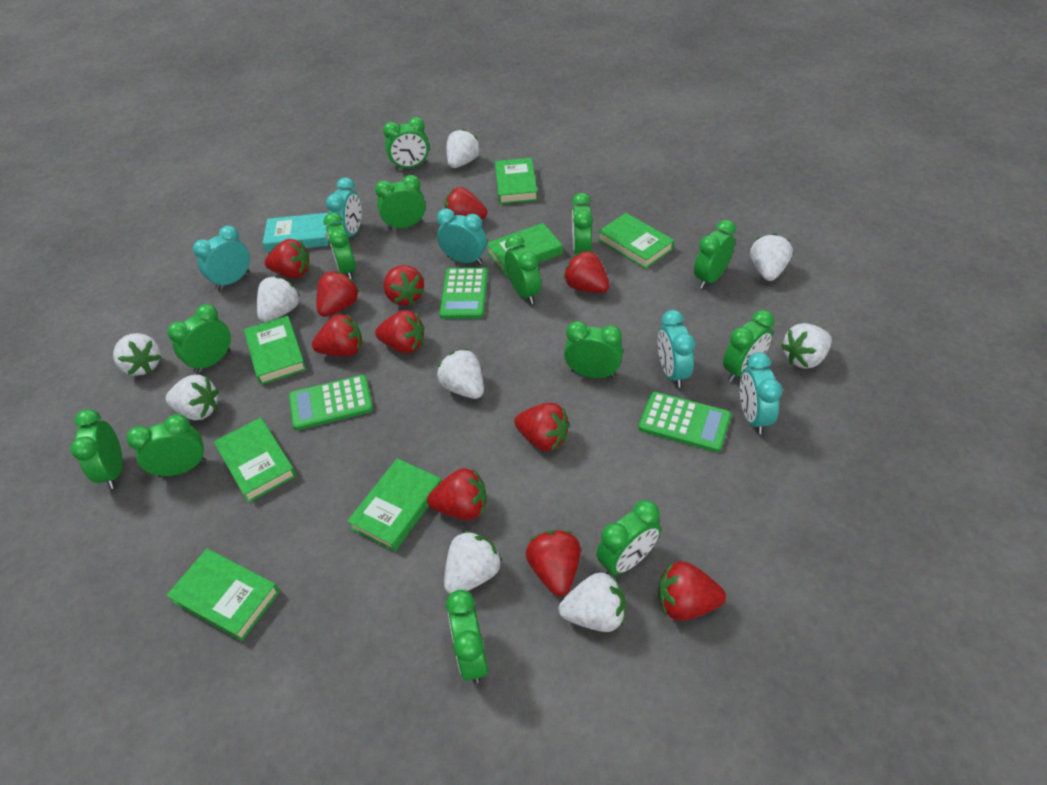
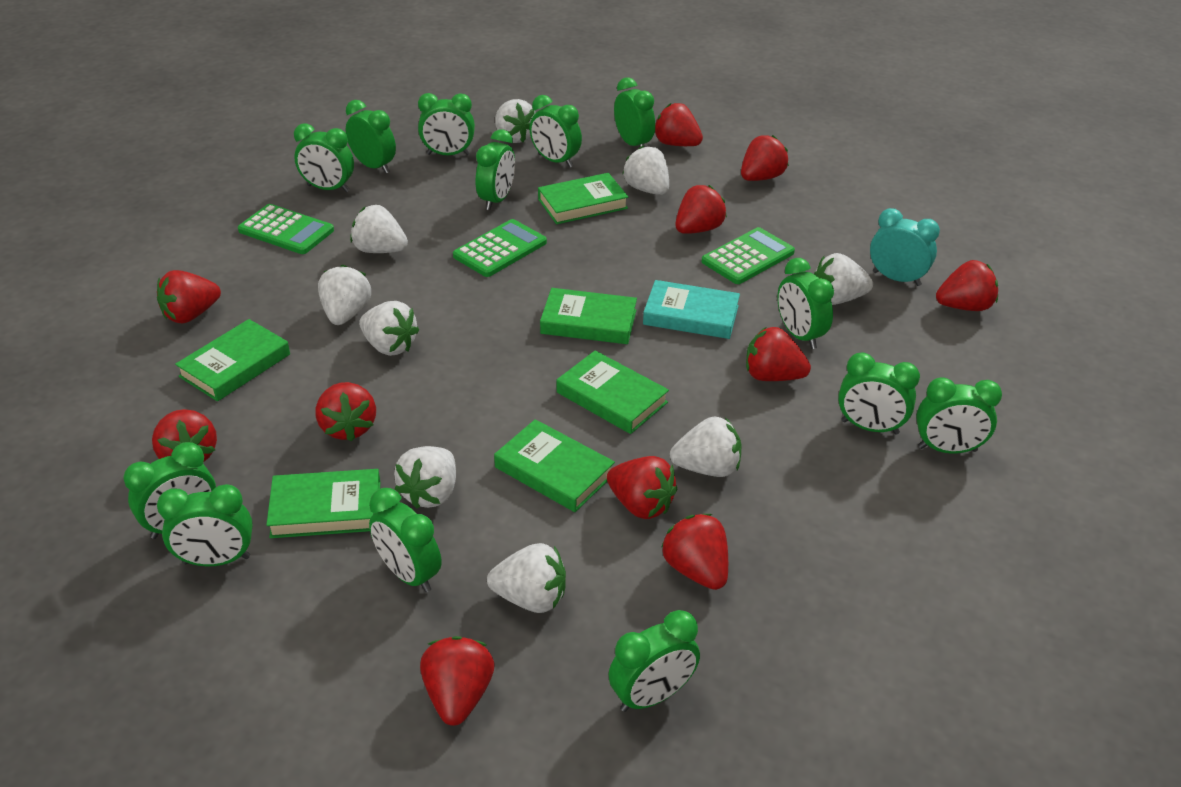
green book: [166,549,280,641] [214,417,297,503] [244,316,307,385] [347,458,441,552] [487,223,563,275] [495,158,538,204] [598,213,674,269] = 7 -> [175,319,290,401] [266,469,380,538] [494,419,615,512] [538,173,628,224] [540,288,637,344] [557,350,669,434] = 6
turquoise clock: [193,226,250,290] [326,177,362,237] [437,208,487,264] [658,310,695,388] [740,352,782,434] = 5 -> [870,208,940,286] = 1

